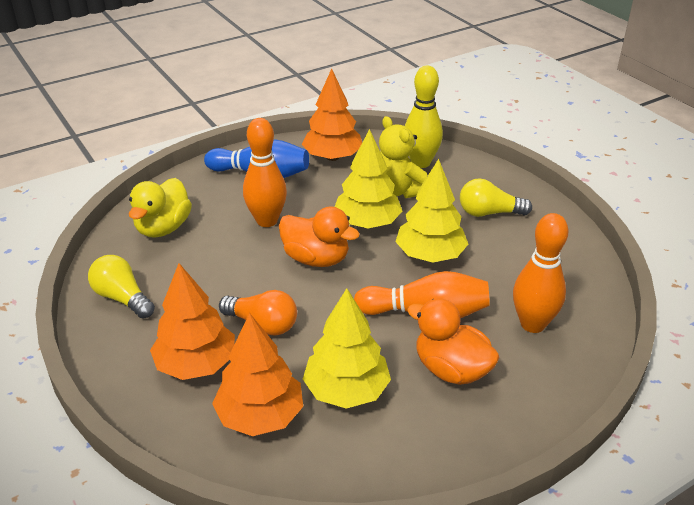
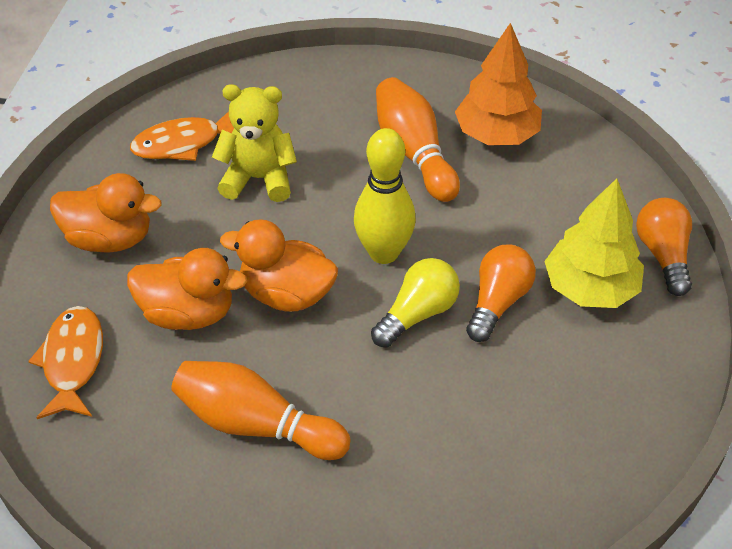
blue bowling pin: [204,139,309,178] = 1 -> none = 0
orange bowling pin: [243,118,287,227] [354,271,490,318] [513,213,568,333] = 3 -> [171,361,350,460] [376,77,460,202] = 2
orange duck: [279,206,360,267] [407,298,500,385] = 2 -> [50,173,162,253] [127,248,247,330] [220,219,338,312] = 3
orange fish: none = 0 -> [28,306,103,419] [130,111,234,161] = 2
orange light bulb: [219,290,297,336] = 1 -> [466,245,536,342] [636,198,692,296] = 2
orange tree: [150,263,235,380] [212,313,303,436] [302,69,362,161] = 3 -> [455,23,542,145] = 1
yellow duck: [129,178,192,238] = 1 -> none = 0
yellow light bulb: [88,255,155,319] [460,178,532,217] = 2 -> [371,258,460,348] = 1
yellow tree: [303,288,391,409] [335,129,402,228] [395,159,468,263] = 3 -> [544,178,644,308] = 1

